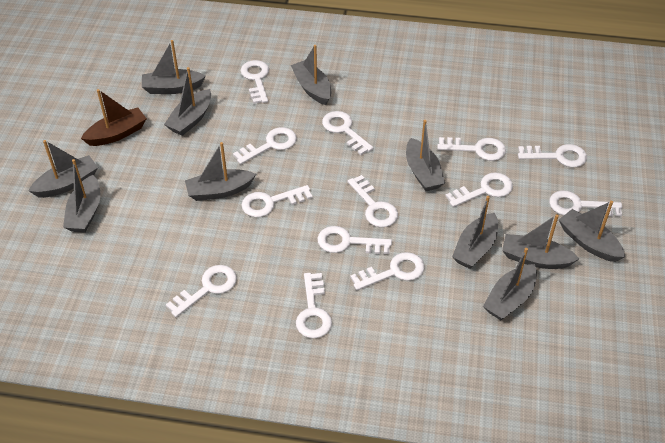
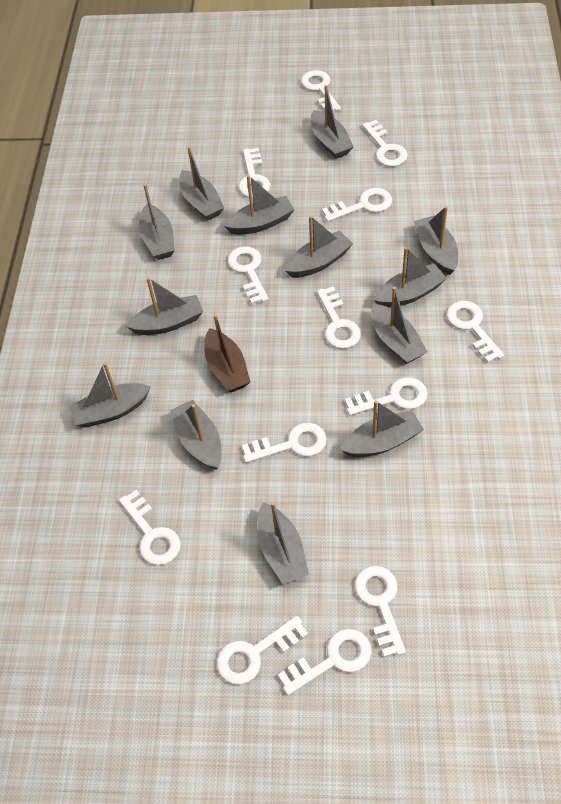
grey boat: [29,140,98,198] [63,159,100,233] [142,40,206,94] [164,67,211,136] [185,142,256,201] [291,45,331,105] [406,120,445,191] [452,196,498,269] [483,248,537,320] [502,214,579,269] [559,201,625,262] = 11 -> [69,362,151,428] [126,277,203,335] [139,184,175,260] [170,400,222,470] [179,147,224,221] [224,175,295,235] [257,502,309,584] [285,215,353,278] [311,85,353,159] [340,400,424,457] [371,287,427,364] [374,247,447,308] [414,206,458,275] = 13

